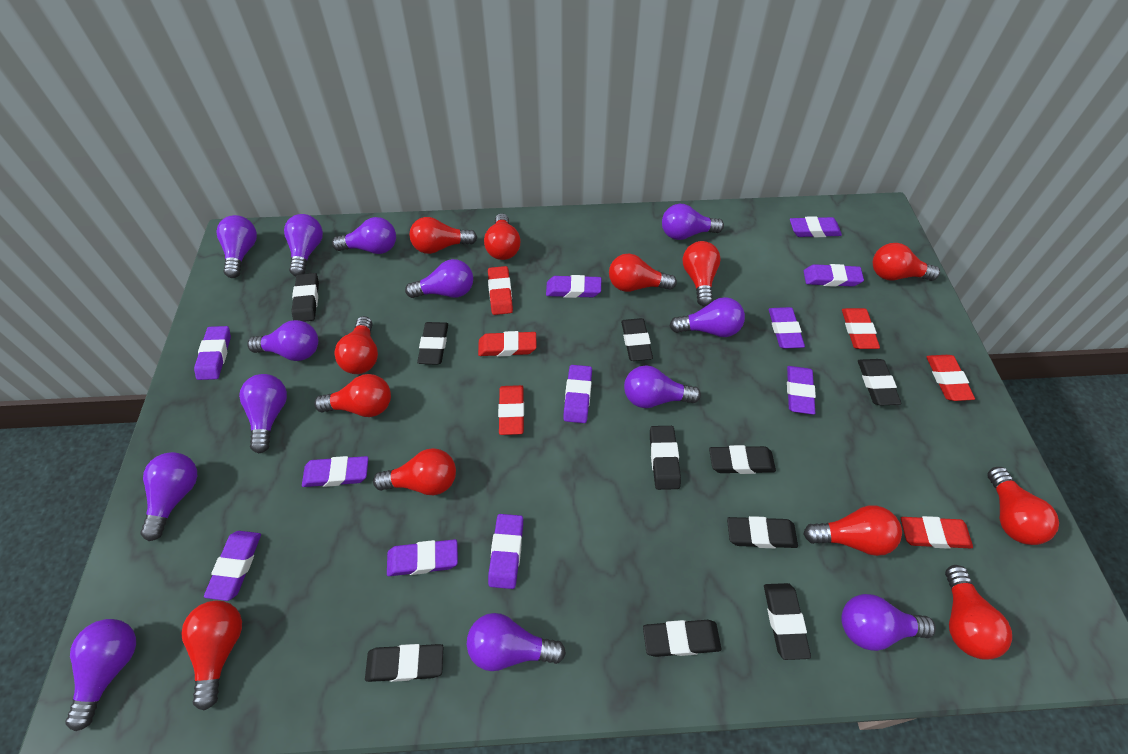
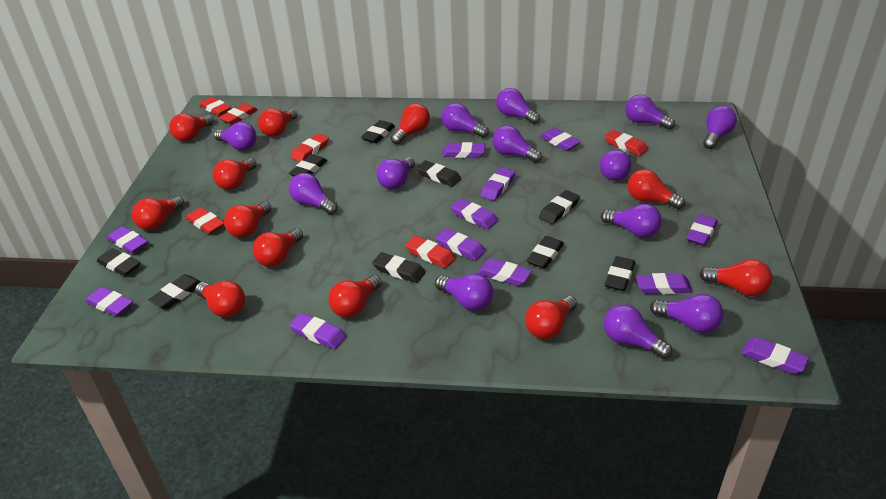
black eraser: [291,273,319,322] [365,644,443,682] [417,322,448,365] [621,318,653,361] [643,620,721,657] [650,426,681,490] [709,445,776,474] [727,516,798,548] [764,583,811,660] [858,359,902,405] = 10 -> [97,248,141,276] [148,274,201,309] [289,154,327,176] [361,120,395,143] [372,252,425,283] [416,160,461,187] [526,236,564,269] [539,190,580,224] [604,256,635,291] = 9
purple eraser: [194,326,231,380] [204,531,261,601] [302,456,368,487] [387,539,458,576] [488,514,523,589] [546,275,601,298] [563,365,592,423] [769,307,805,349] [787,366,816,414] [790,216,842,237] [804,264,864,287] = 11 -> [85,287,133,316] [107,226,148,254] [289,313,346,349] [435,228,485,261] [442,142,486,158] [451,199,498,229] [478,258,532,286] [480,167,515,201] [540,128,581,151] [636,273,692,294] [686,215,718,246] [741,337,809,374] = 12

